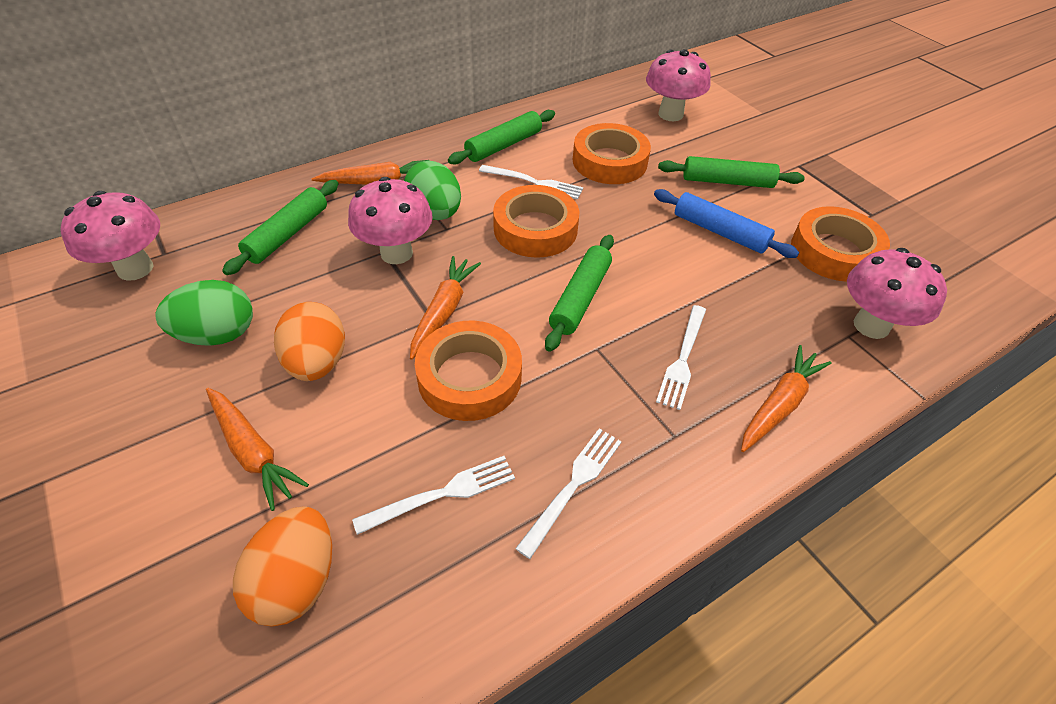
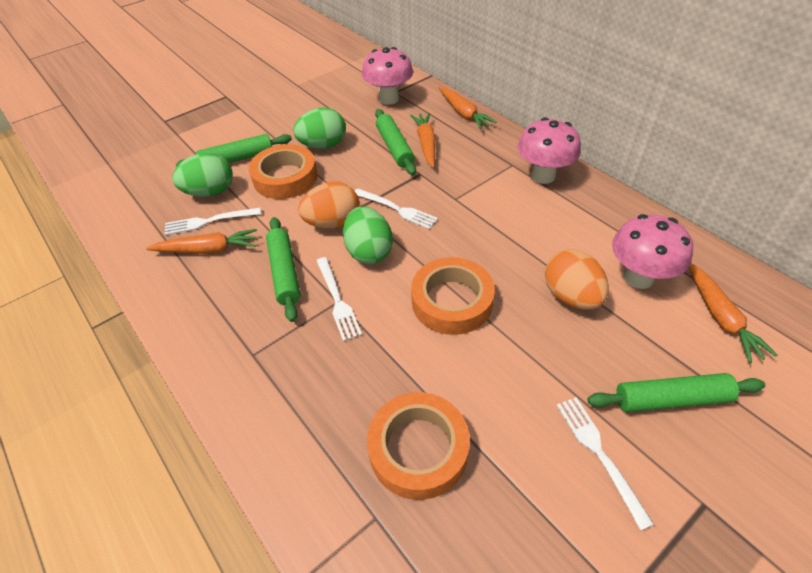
blue rolling pin: [654,189,799,258] = 1 -> none = 0
green egg: [155,280,253,346] [404,161,461,220] = 2 -> [172,153,233,197] [293,108,346,149] [343,206,393,264] = 3
orange tape: [415,321,522,421] [493,185,579,258] [573,123,651,184] [791,206,890,282] = 4 -> [249,144,318,199] [367,392,470,500] [411,257,495,335] = 3
pink mushroom: [60,191,160,281] [348,177,433,264] [646,49,711,121] [847,248,947,339] = 4 -> [362,47,413,105] [518,118,581,184] [612,214,693,289] = 3

